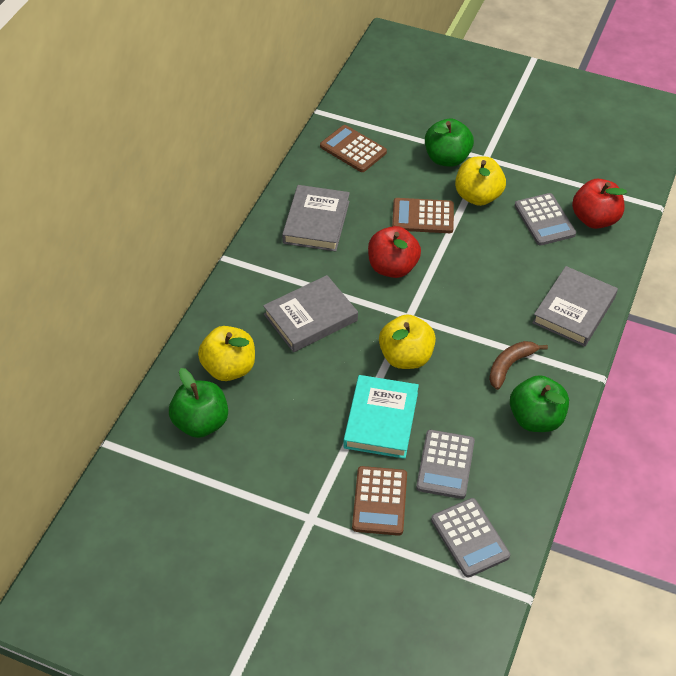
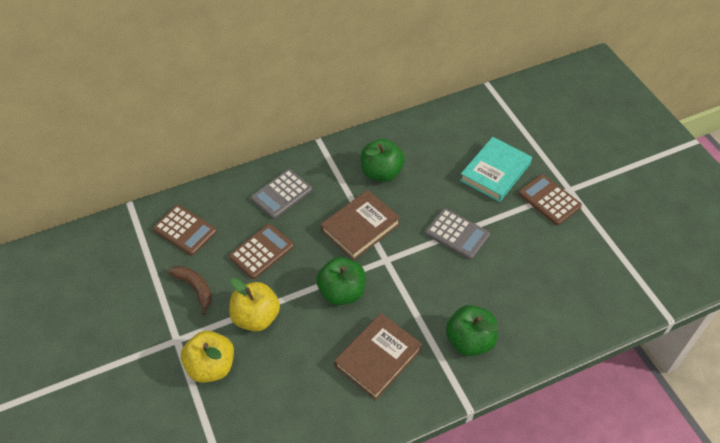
brown book: none = 0 -> [321,190,401,260] [334,313,422,400] = 2
grey book: [263,275,358,352] [282,185,350,252] [532,266,618,347] = 3 -> none = 0
grey calculator: [416,430,475,499] [431,498,510,578] [515,193,576,245] = 3 -> [251,169,312,219] [425,208,490,260] = 2
red apple: [368,226,421,278] [572,179,627,229] = 2 -> none = 0
yellow apple: [198,326,255,381] [379,314,436,369] [455,156,506,206] = 3 -> [181,331,234,383] [229,278,280,332] = 2

